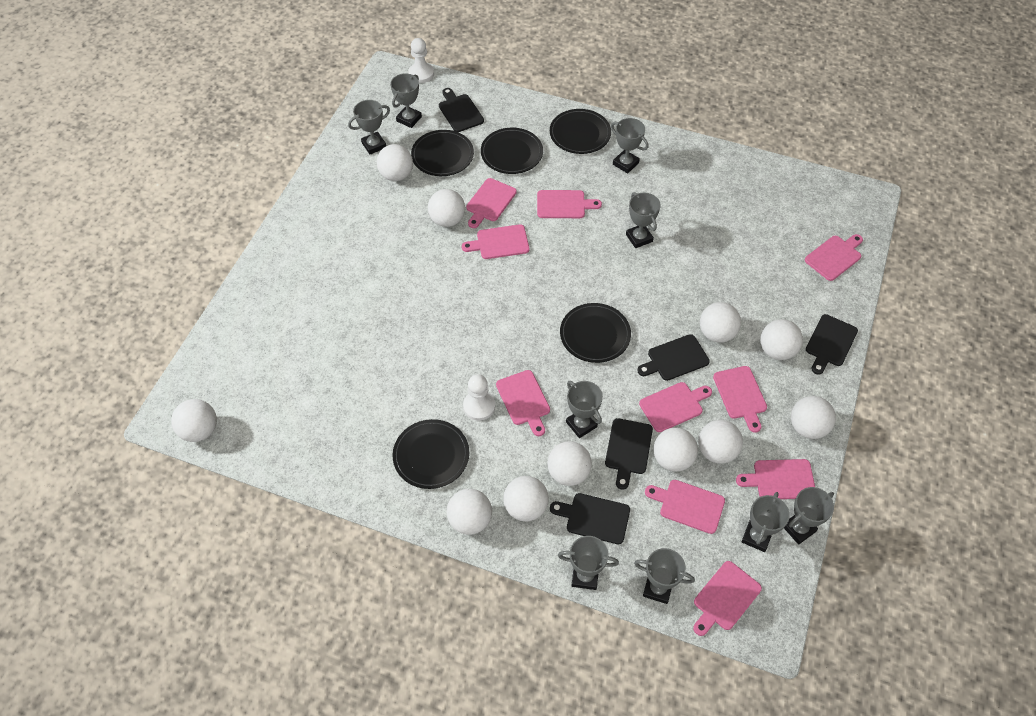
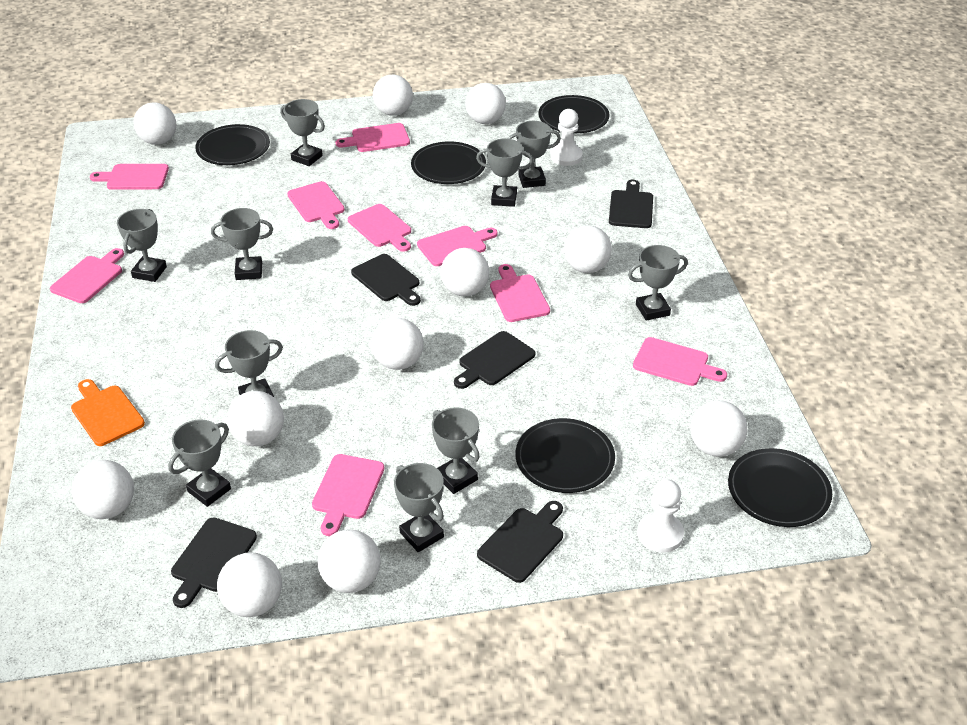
grey trophy: [348,100,390,154] [390,73,422,128] [558,536,619,590] [566,381,603,438] [611,118,649,174] [626,192,661,248] [634,548,695,604] [742,492,790,552] [784,487,834,545] = 9 -> [117,209,167,282] [168,419,231,507] [211,208,273,280] [215,330,283,397] [280,99,325,166] [394,463,444,552] [432,407,480,494] [476,139,533,207] [507,121,561,188] [628,245,688,321] = 10
orange cutting board: none = 0 -> [71,379,145,446] = 1
pink cutting board: [462,224,529,259] [466,178,517,228] [496,370,550,436] [537,190,602,218] [639,382,712,432] [645,480,725,534] [693,561,762,636] [713,366,767,433] [736,459,815,499] [805,234,863,281] = 10 -> [50,248,124,303] [90,164,169,190] [287,181,345,229] [312,454,384,536] [336,123,410,152] [348,204,411,252] [417,226,498,266] [490,264,550,322] [633,337,727,386] = 9

